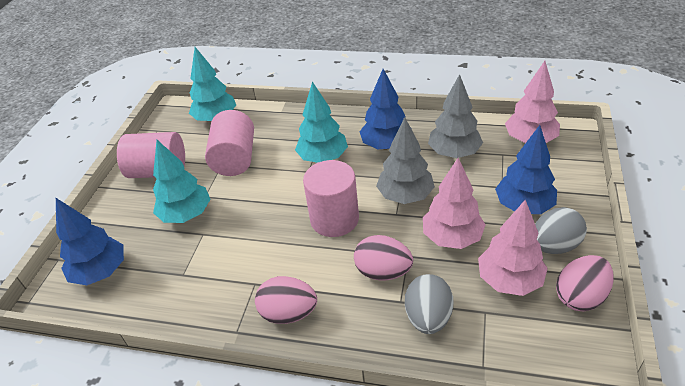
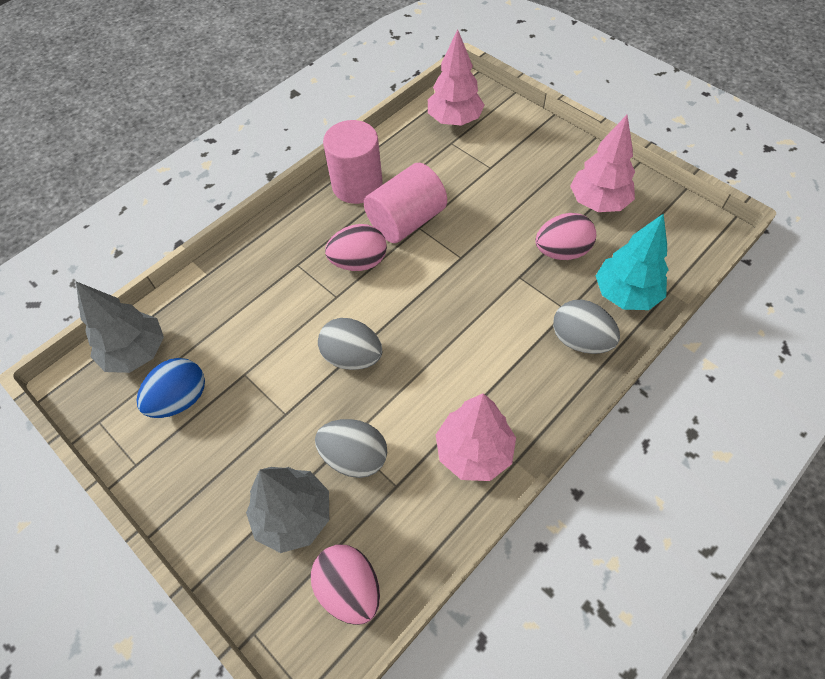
blue egg: none = 0 -> [137,358,205,418] = 1
blue tree: [56,198,124,285] [359,69,406,150] [495,125,557,214] = 3 -> none = 0
grey egg: [405,274,453,334] [535,207,587,254] = 2 -> [315,419,387,478] [318,318,382,370] [553,299,620,354] = 3
pink cylinder: [117,132,185,178] [205,110,254,176] [303,160,359,237] = 3 -> [323,120,383,204] [364,163,447,243] = 2
turquoise tree: [153,140,210,223] [189,47,236,122] [295,81,348,163] = 3 -> [596,213,669,310] = 1

